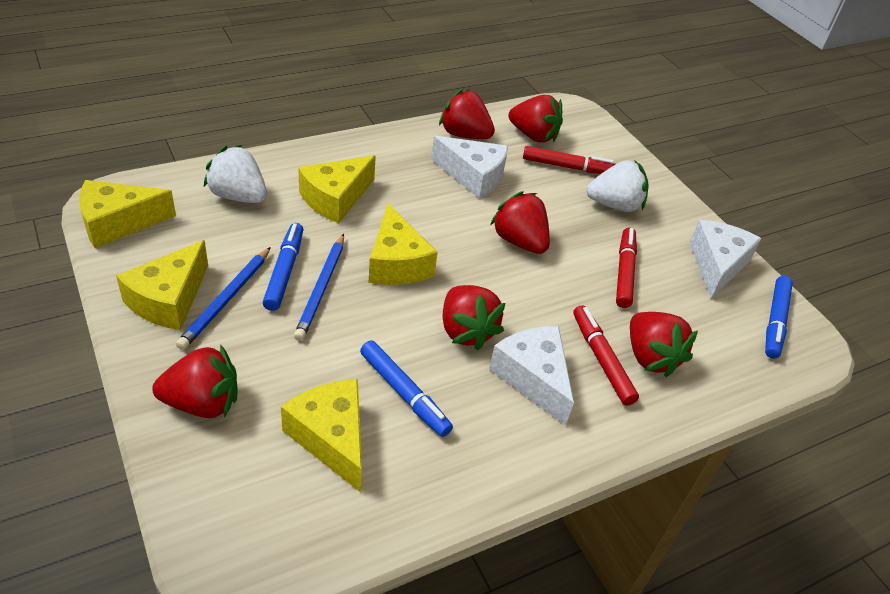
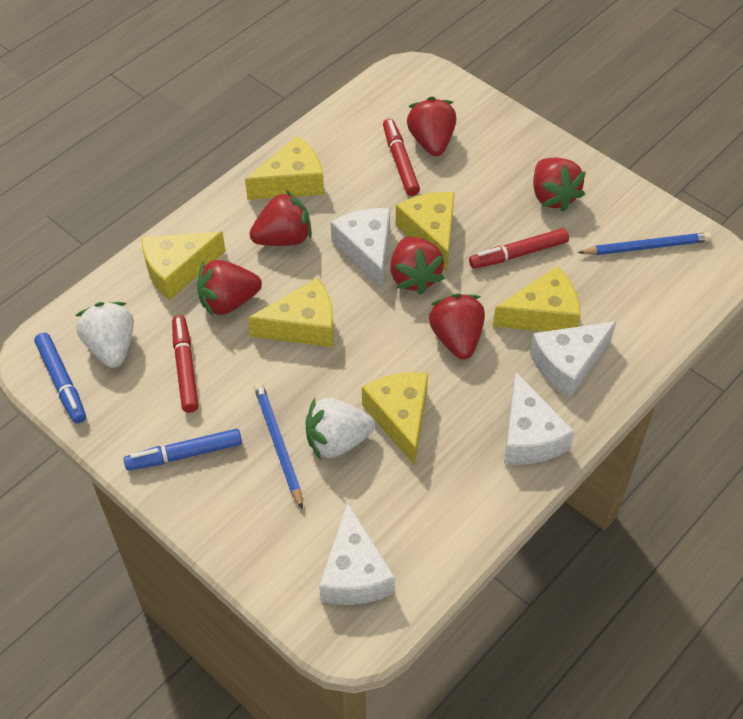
blue marker: [263,223,304,311] [360,340,453,437] [765,276,793,359] = 3 -> [34,333,86,424] [124,429,242,470] = 2
white cheese: [431,136,508,199] [489,326,574,426] [689,220,762,298] = 3 -> [319,502,395,605] [331,208,390,289] [504,372,574,465] [530,321,616,398] = 4
yellow cheese: [79,180,176,248] [116,240,208,330] [281,379,362,493] [298,155,376,223] [369,203,438,285] = 5 -> [141,232,226,300] [245,136,324,200] [248,278,334,347] [362,372,428,466] [396,192,455,272] [493,267,581,332] = 6

